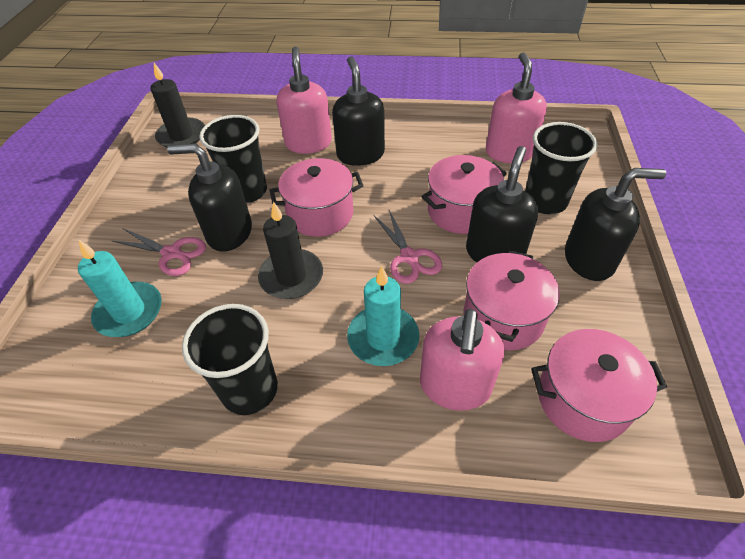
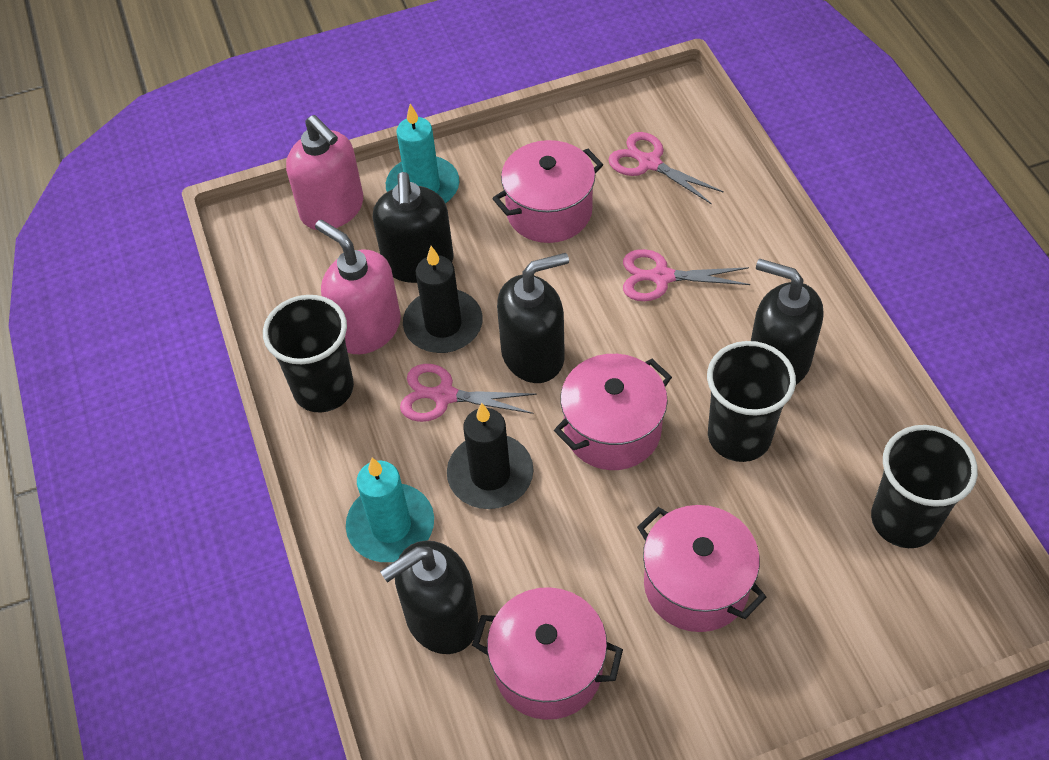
pink scissors: [112,228,206,276] [373,210,442,284] = 2 -> [400,364,537,422] [609,132,724,205] [623,249,750,301] = 3
pink soap dispenser: [277,47,332,154] [420,309,504,411] [486,52,547,163] = 3 -> [286,115,363,230] [315,220,401,354] = 2

